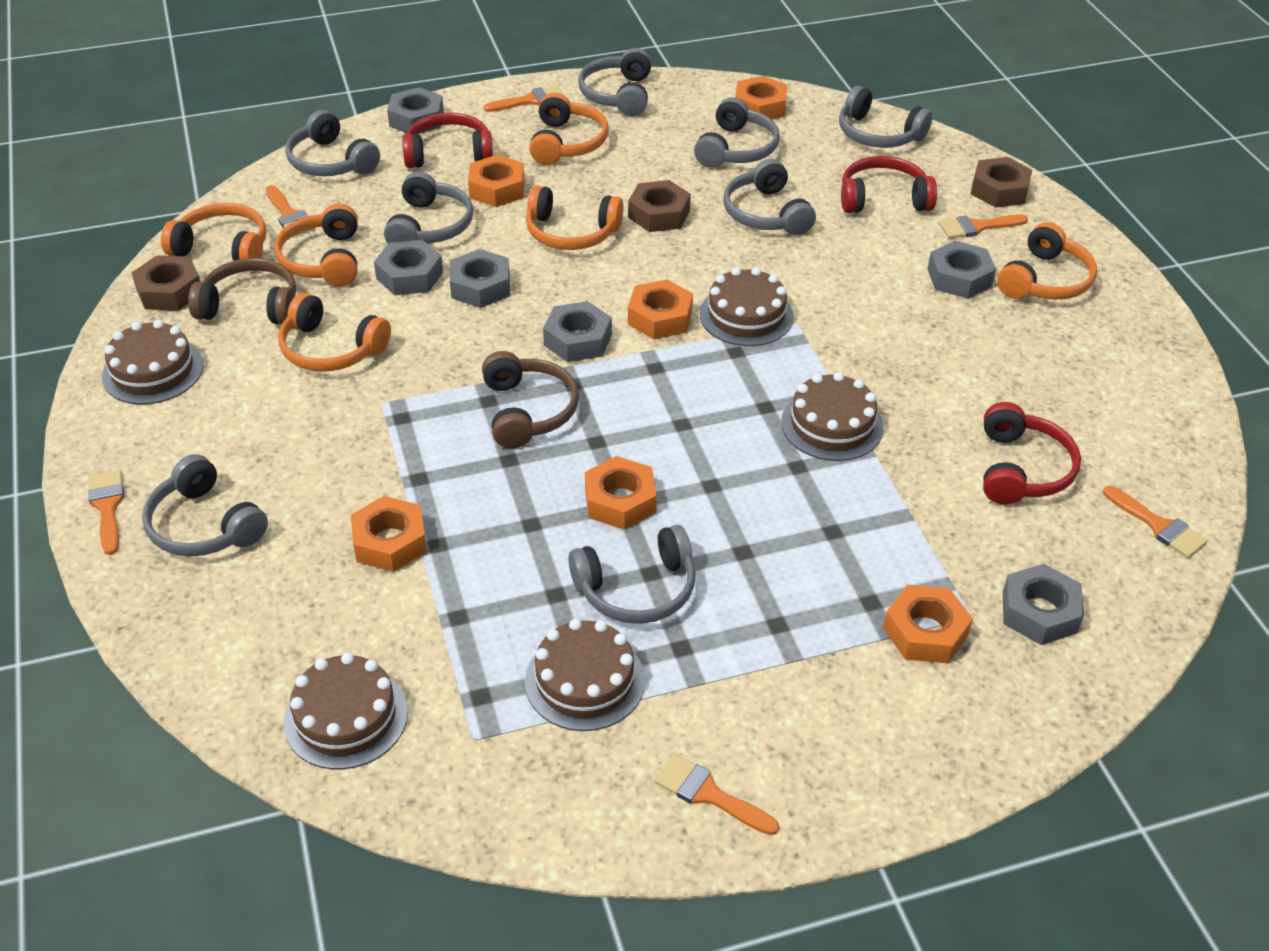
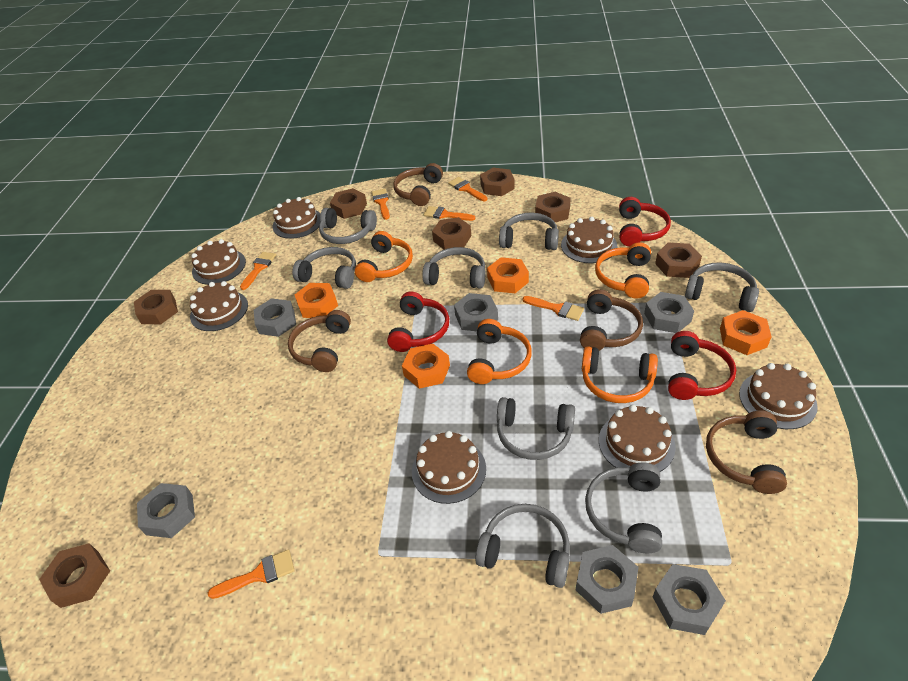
brown cake: [102,320,203,405] [283,652,408,769] [525,619,645,731] [699,267,794,346] [781,372,884,461] = 5 -> [190,281,248,331] [191,239,246,285] [273,197,320,239] [412,431,486,504] [561,217,617,263] [599,405,676,472] [739,363,818,429] = 7
brown headphones: [188,258,296,324] [482,351,579,448] = 2 -> [288,310,351,372] [393,163,443,206] [580,289,643,351] [706,410,787,494] = 4
brown nut: [132,255,200,311] [628,180,691,232] [971,157,1032,208] = 3 -> [39,543,110,608] [134,290,178,324] [330,188,367,219] [432,217,471,250] [480,168,515,196] [535,192,571,222] [655,242,702,278] = 7
orange headphones: [161,203,266,261] [274,203,358,286] [278,293,391,372] [526,185,624,250] [529,92,609,165] [997,222,1097,300] = 6 -> [355,231,413,282] [467,319,532,384] [582,346,658,403] [595,242,651,298] = 4
orange nut: [351,496,427,572] [468,155,525,207] [585,456,657,530] [628,279,693,339] [735,76,787,120] [883,585,973,663] = 6 -> [295,283,338,318] [402,344,450,389] [487,257,529,293] [720,310,772,355] = 4

